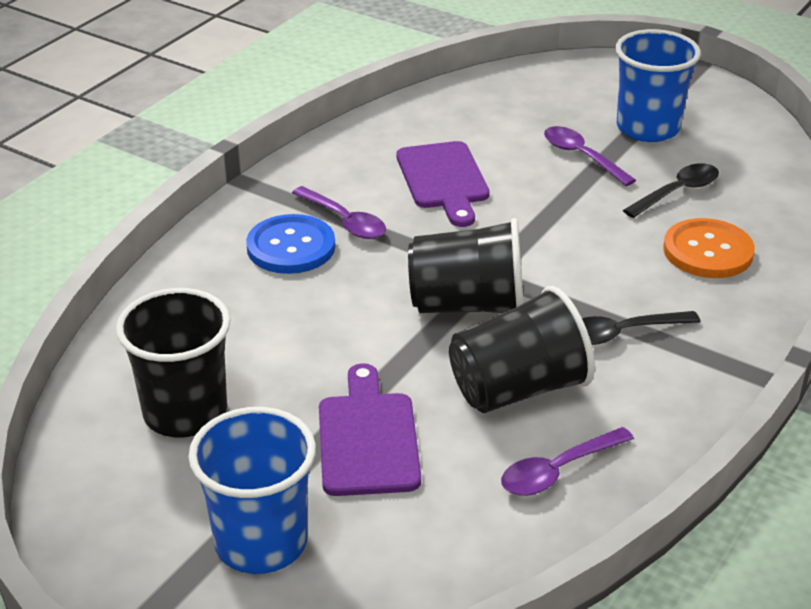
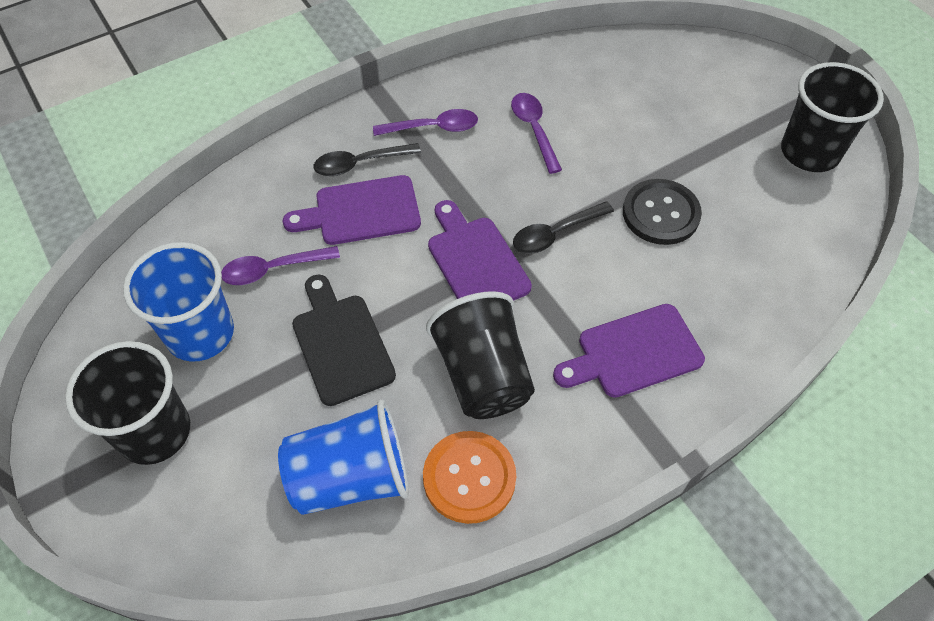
black button: none = 0 -> [623,179,702,245] = 1
black cutting board: none = 0 -> [292,275,396,406] = 1
blue button: [246,214,335,274] = 1 -> none = 0
purple cutting board: [319,363,421,496] [397,141,490,227] = 2 -> [283,175,421,245] [428,200,532,301] [553,304,705,398] = 3

